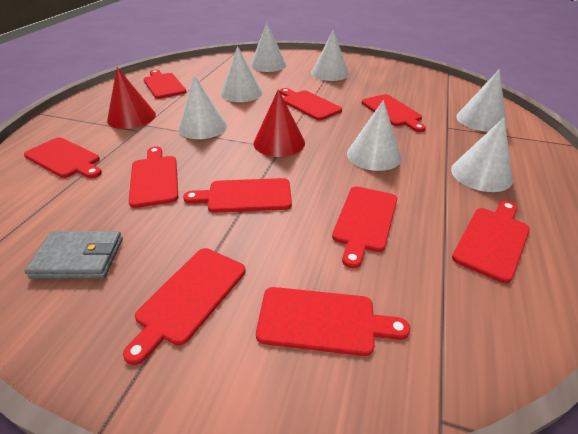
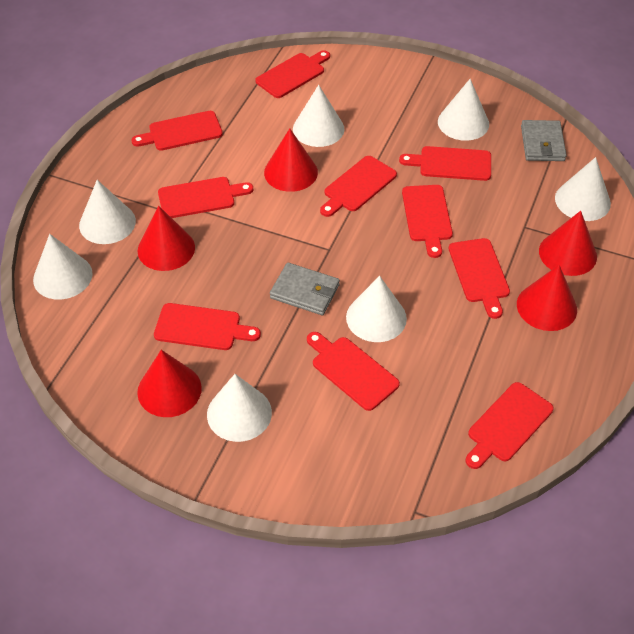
grey wallet: [25,231,123,279] = 1 -> [270,263,340,315] [521,120,567,161] = 2
red cone: [107,67,156,129] [254,89,305,157] = 2 -> [137,350,202,417] [138,206,195,271] [264,128,318,192] [517,265,577,331] [539,211,597,276] = 5

